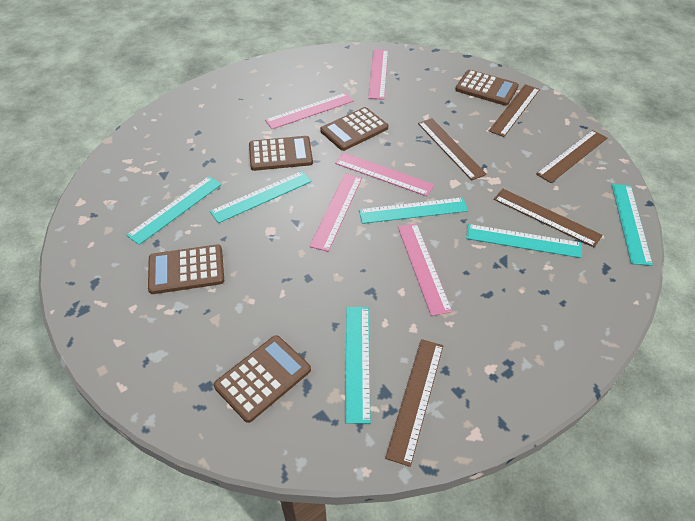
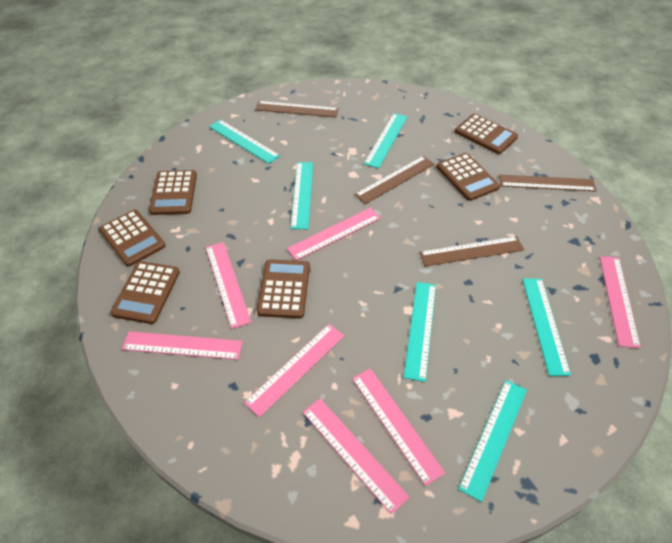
brown calculator: [148,245,224,294] [214,335,311,423] [249,136,313,171] [320,107,388,151] [455,70,519,106] = 5 -> [99,210,166,267] [110,261,180,324] [149,170,197,215] [257,259,310,319] [436,153,500,201] [455,114,518,154] = 6
brown ruler: [385,339,443,467] [418,118,487,180] [489,84,540,137] [494,189,603,248] [536,130,607,183] = 5 -> [255,101,339,118] [354,156,434,204] [419,236,524,266] [499,175,597,192] = 4
pink ruler: [265,93,354,129] [310,174,362,252] [335,153,434,196] [368,49,388,100] [398,223,452,316] = 5 -> [122,331,243,360] [206,242,251,329] [244,324,344,417] [287,208,381,261] [303,399,410,514] [352,368,445,486] [600,256,641,348] = 7

